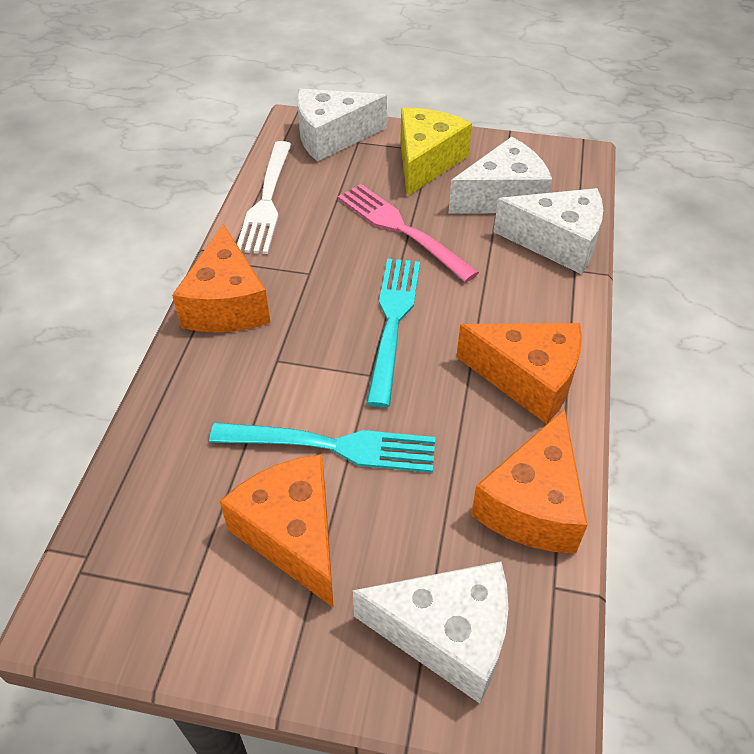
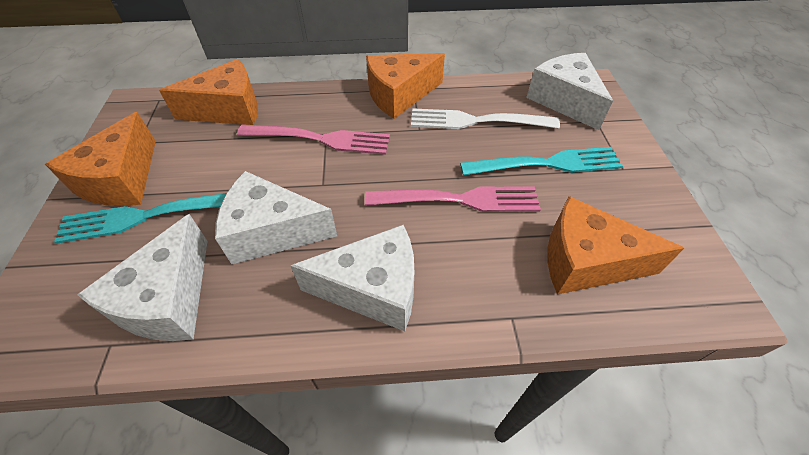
pink fork: [338,184,479,282] = 1 -> [237,124,390,155] [365,186,541,212] = 2
yellow cheese: [400,108,472,196] = 1 -> none = 0

